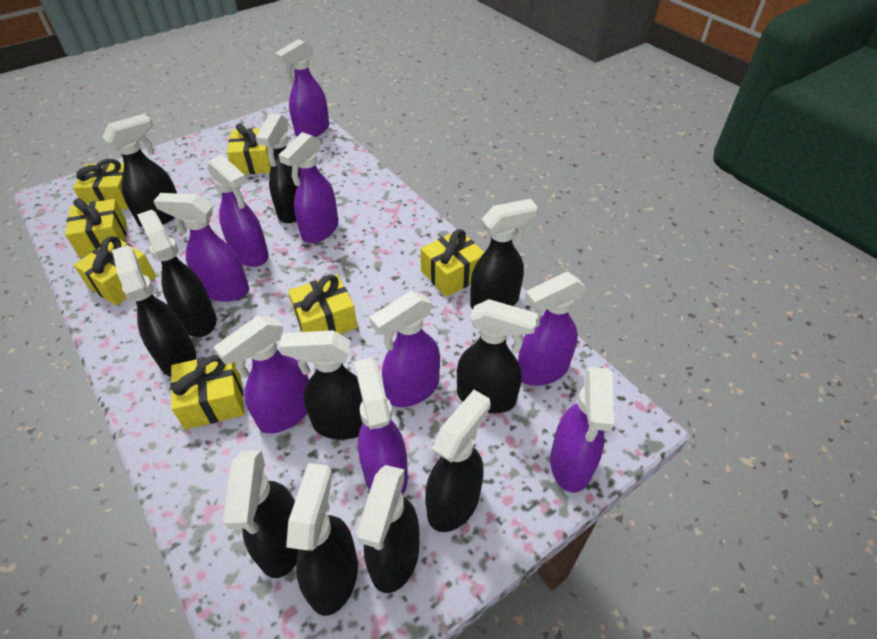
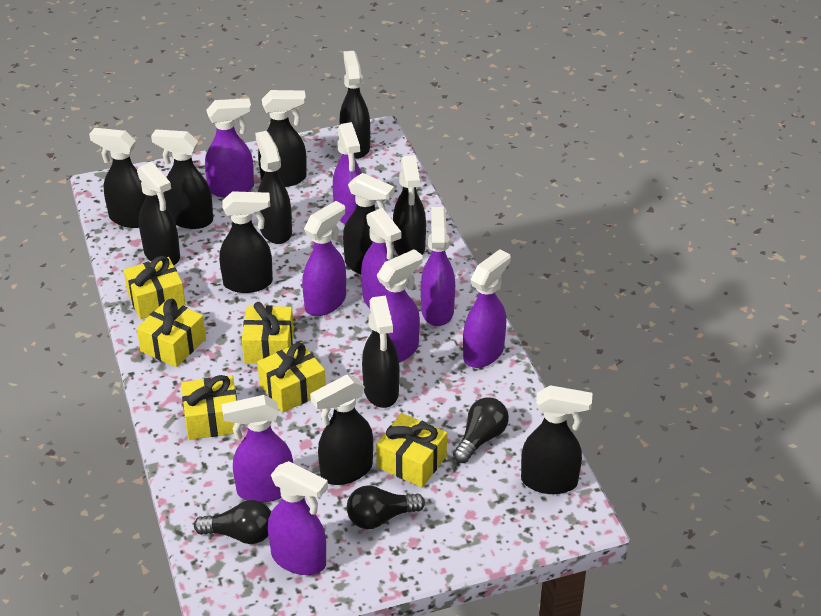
black light bulb: none = 0 -> [194,500,271,544] [347,485,425,529] [453,397,509,463] = 3
black spray bottle: [102,114,177,227] [112,245,196,377] [137,210,216,337] [223,450,299,578] [255,114,300,223] [279,330,363,440] [286,463,358,616] [356,465,419,593] [425,390,491,532] [457,299,538,413] [470,199,538,309] = 11 -> [89,128,146,228] [137,162,180,265] [151,129,213,229] [219,191,273,293] [255,131,292,244] [258,90,307,187] [310,375,373,485] [340,51,370,159] [343,173,394,274] [362,296,399,408] [393,155,426,256] [521,385,593,494] = 12
yellow gift: [65,198,127,258] [73,159,129,209] [74,236,156,306] [170,355,244,430] [227,123,271,174] [288,274,358,334] [420,229,484,297] = 7 -> [124,256,186,319] [137,299,206,367] [181,375,237,440] [242,302,294,363] [257,342,326,413] [376,413,447,487] = 6

